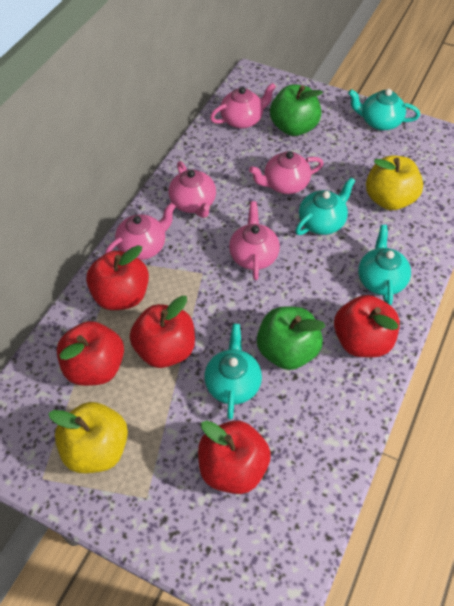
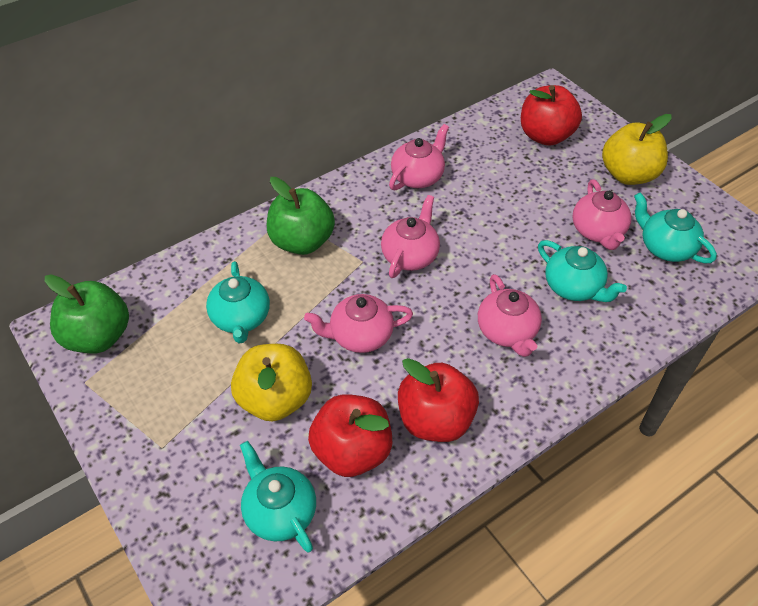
red apple: [57,321,124,386] [86,245,149,310] [130,296,195,368] [198,420,271,494] [334,295,400,357] = 5 -> [308,394,392,477] [398,358,479,442] [521,85,582,146] = 3

